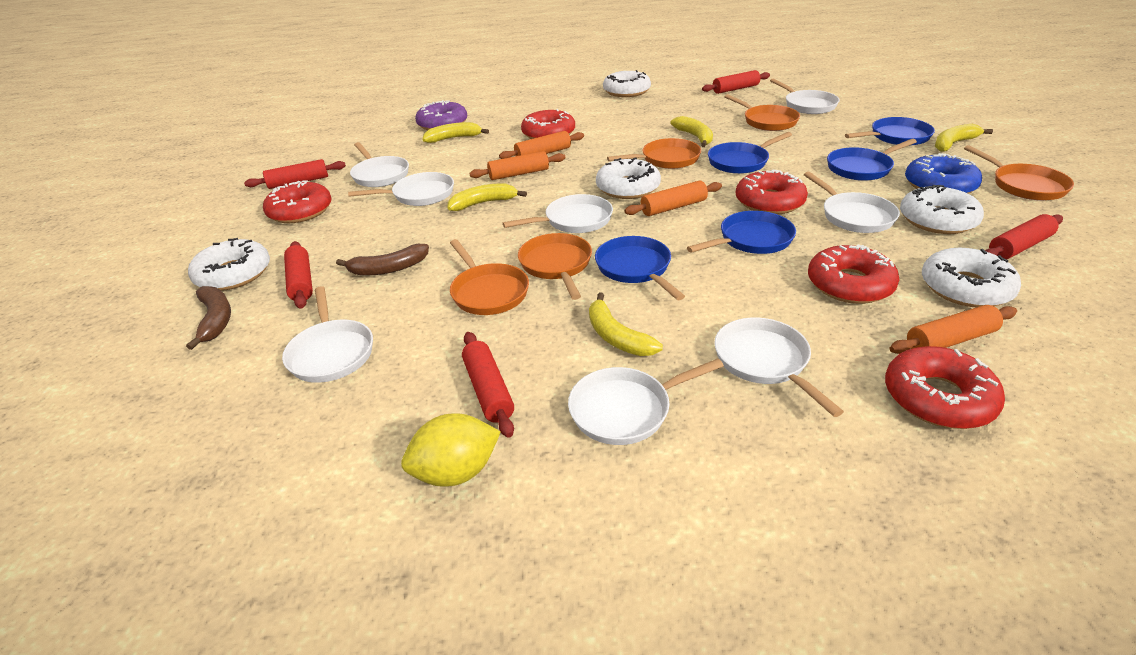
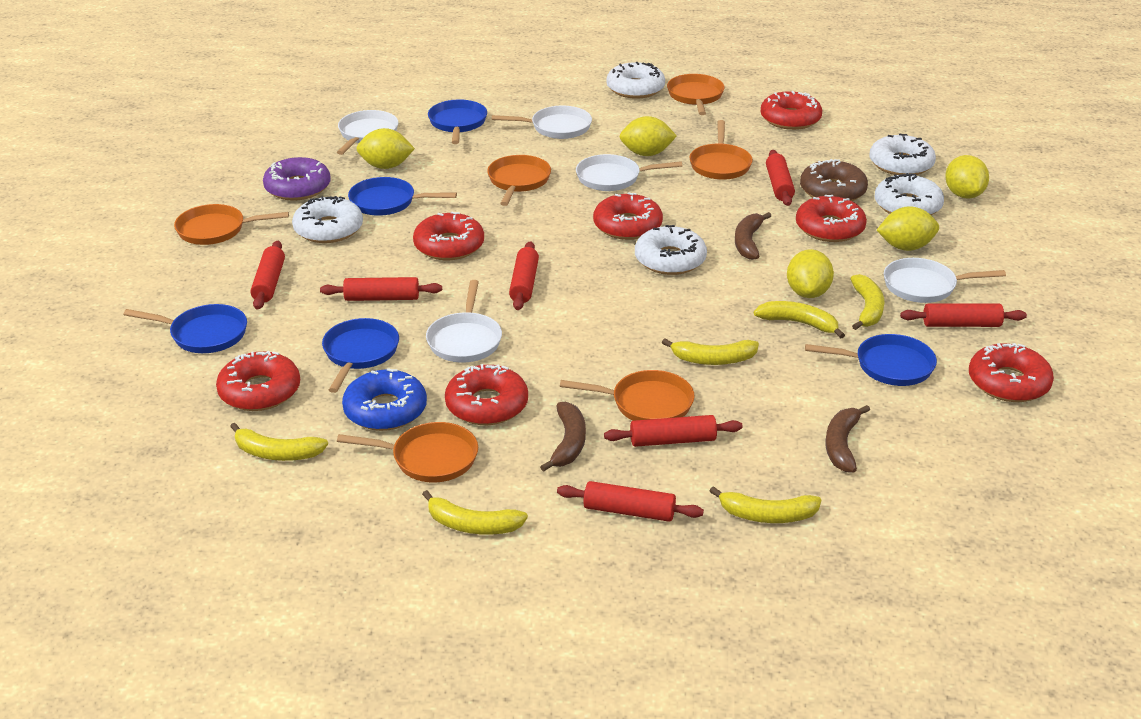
brown banana: [186,286,231,350] [336,244,429,275] = 2 -> [540,402,586,472] [735,212,771,260] [826,405,870,473] = 3
brown donut: none = 0 -> [800,159,868,201] = 1
orange pan: [450,239,529,315] [518,233,592,300] [607,138,701,169] [724,94,800,131] [964,145,1074,201] = 5 -> [174,204,289,245] [337,422,478,482] [487,155,551,206] [560,370,695,421] [667,74,725,115] [689,120,753,180] = 6
orange rolling pin: [469,151,565,180] [499,131,584,159] [624,181,722,216] [889,305,1017,354] = 4 -> none = 0
red donut: [263,180,332,223] [521,109,575,139] [736,169,808,214] [808,244,899,304] [885,346,1005,429] = 5 -> [216,351,300,411] [413,212,484,260] [445,364,528,425] [593,192,663,240] [761,91,822,130] [796,195,867,242] [969,343,1054,402] = 7
red rolling pin: [244,159,346,189] [284,241,313,309] [462,332,514,438] [702,70,770,94] [985,214,1063,259] = 5 -> [250,241,285,310] [320,277,442,301] [509,241,539,310] [557,481,704,522] [604,415,743,447] [766,150,795,206] [900,303,1027,327] = 7
white pan: [282,286,373,383] [348,172,454,206] [350,142,409,187] [503,194,613,233] [568,359,724,445] [714,317,844,417] [770,79,839,114] [804,172,900,233] = 8 -> [337,110,399,155] [426,280,502,363] [492,106,592,139] [576,154,682,191] [884,258,1006,303] = 5
yellow banana: [422,122,489,143] [448,183,527,211] [589,293,663,356] [670,116,713,147] [935,124,993,152] = 5 -> [230,423,328,461] [422,490,528,535] [662,339,759,365] [710,486,821,523] [754,301,845,338] [850,274,884,330] = 6
yellow lemon: [401,413,501,487] = 1 -> [356,128,415,169] [619,116,677,156] [787,249,834,298] [877,206,939,251] [945,155,989,199] = 5

